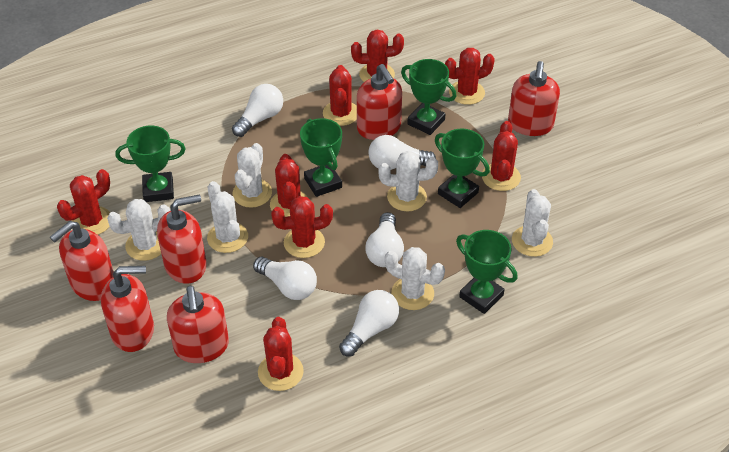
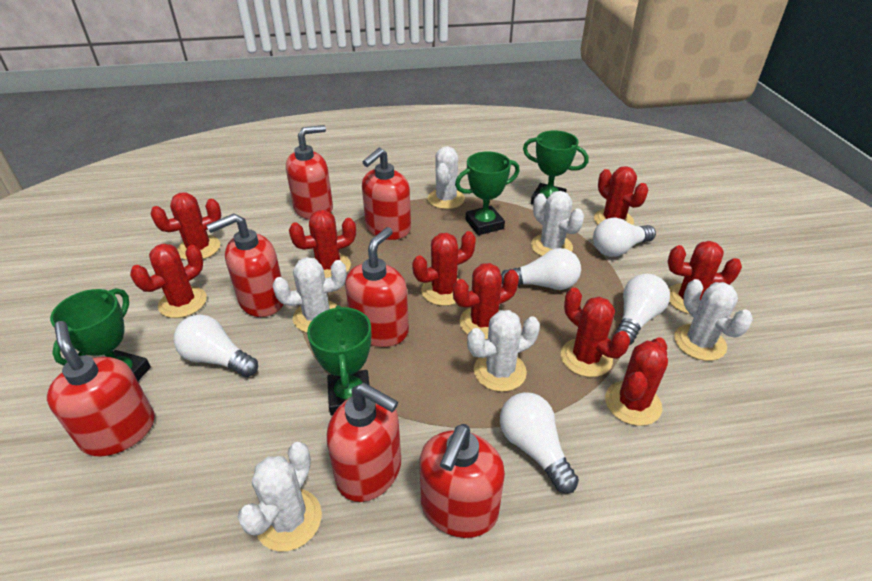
green trophy: [116,126,186,202] [300,118,342,197] [401,59,457,135] [435,129,490,208] [456,230,517,314] = 5 -> [50,288,151,381] [307,305,371,415] [455,151,520,235] [523,130,589,205] = 4
red cactus: [57,169,110,235] [258,317,304,391] [270,154,307,217] [271,196,333,258] [323,65,357,126] [351,30,404,82] [445,48,495,105] [482,121,521,191] = 8 -> [130,244,207,318] [150,192,221,260] [289,210,356,278] [412,231,476,306] [453,263,519,339] [561,288,630,377] [594,166,648,225] [605,337,668,426] [668,241,742,314] = 9
red soap dispenser: [50,221,114,301] [101,266,154,352] [157,194,207,284] [167,286,229,363] [357,64,402,140] [508,61,560,136] = 6 -> [47,321,155,457] [206,213,284,317] [286,125,333,220] [327,383,401,502] [345,227,409,347] [362,148,411,240] [420,424,505,538] = 7

